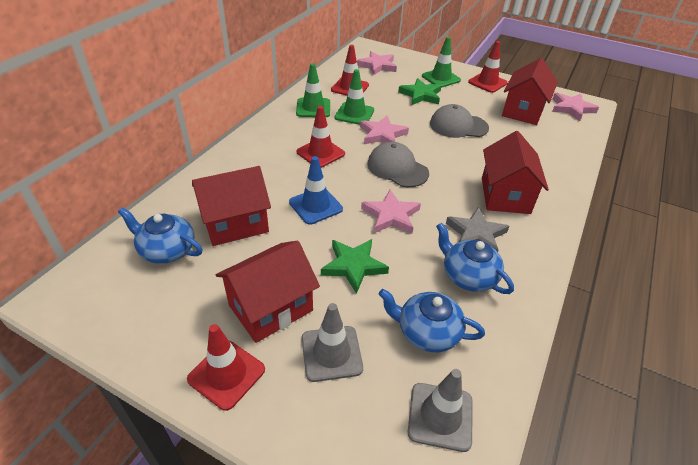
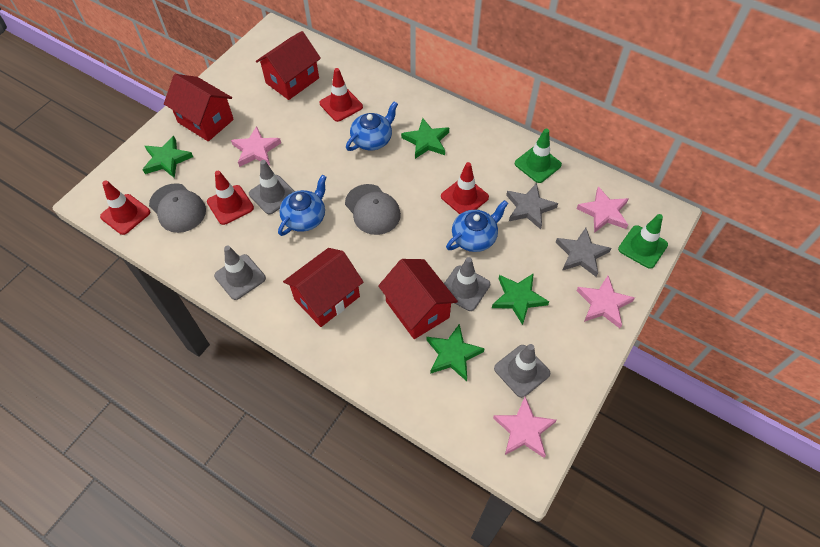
blue traffic cone: [289,156,343,225] = 1 -> none = 0
green star: [321,239,389,294] [398,78,442,105] = 2 -> [142,136,193,178] [401,118,449,159] [426,324,485,381] [492,273,549,325] = 4
green traffic cone: [296,63,330,117] [335,69,374,125] [422,37,461,88] = 3 -> [515,129,562,183] [618,214,668,269] = 2
grey star: [446,208,509,252] = 1 -> [506,183,558,229] [556,228,611,277] = 2
grey traffic cone: [302,303,363,382] [408,369,473,452] = 2 -> [214,245,266,300] [249,160,295,214] [444,257,490,311] [494,344,550,398] = 4

